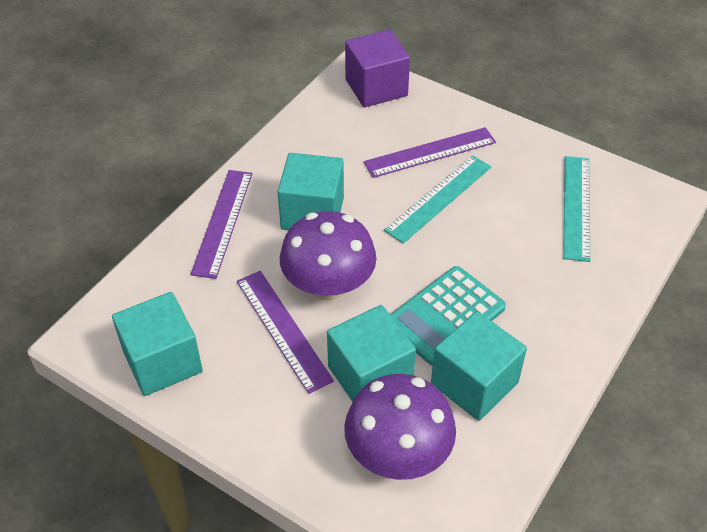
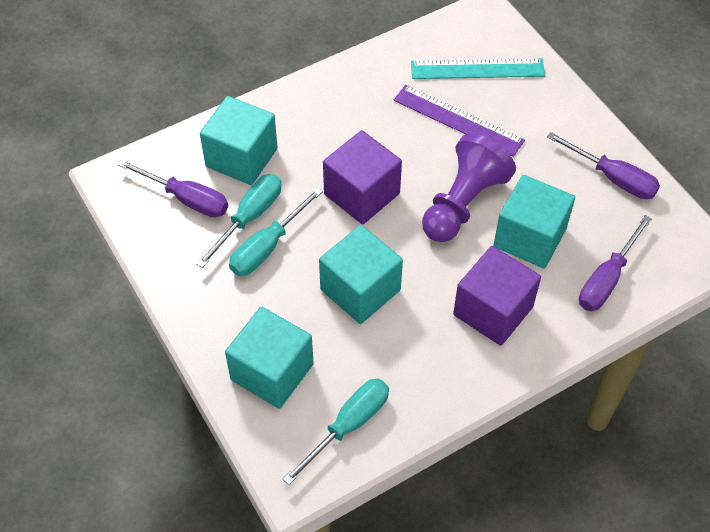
purple cube: [345,30,410,107] = 1 -> [323,130,402,224] [453,246,541,346] = 2
purple mushroom: [280,211,376,301] [344,374,456,480] = 2 -> none = 0
purple pawn: none = 0 -> [422,133,516,242] = 1
purple ruler: [190,170,252,279] [237,271,334,394] [364,127,496,178] = 3 -> [394,85,525,157] = 1
purple screwdriver: none = 0 -> [118,160,228,218] [547,132,660,199] [579,215,652,311] = 3
turquoise calculator: [390,266,506,366] = 1 -> none = 0
turquoise ruler: [384,155,491,244] [563,156,590,262] = 2 -> [411,58,545,79] = 1
turquoise screwdriver: none = 0 -> [196,174,281,268] [229,188,323,276] [283,379,389,485] = 3

